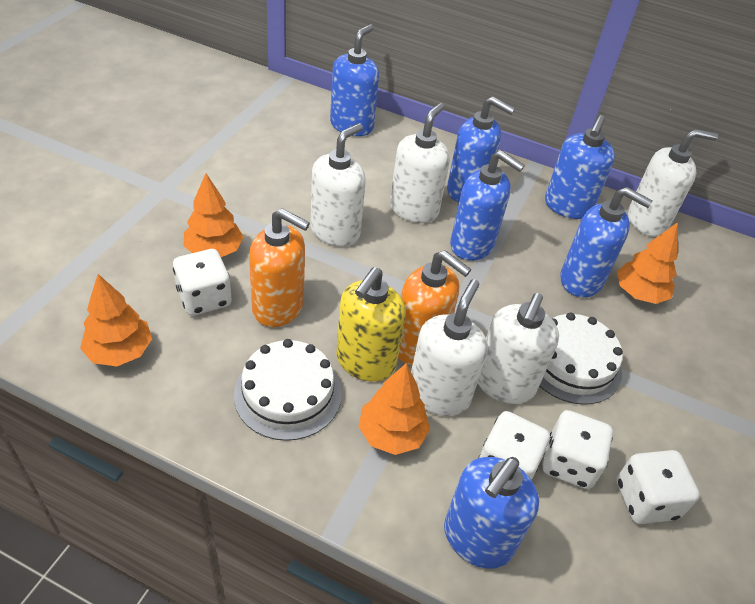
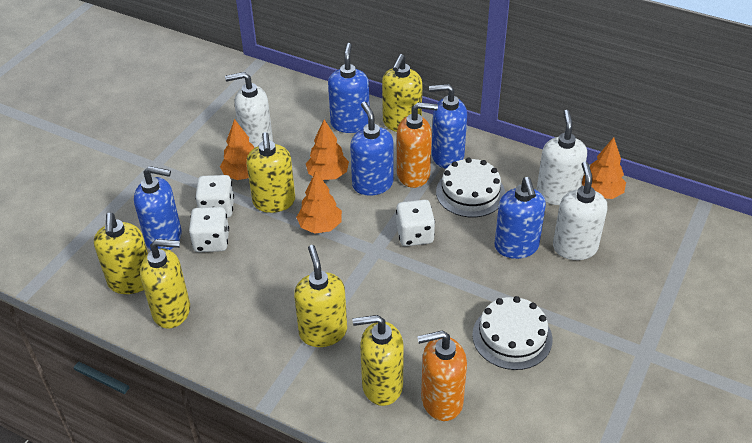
blue soap dispenser: [330,24,379,136] [444,457,539,569] [447,96,515,202] [450,150,525,261] [545,115,615,219] [560,187,653,298] = 6 -> [134,166,182,250] [328,43,369,133] [350,102,394,196] [429,84,467,168] [494,177,546,259] = 5
white dice: [173,249,232,316] [478,411,550,480] [542,410,613,489] [617,450,700,524] = 4 -> [189,207,229,252] [195,175,234,218] [396,200,435,246] = 3
white soap dispenser: [310,123,366,247] [390,103,450,223] [411,279,488,416] [478,293,559,404] [628,129,718,237] = 5 -> [225,72,273,147] [537,110,587,205] [553,161,607,260] = 3
yellow soap dispenser: [336,267,406,382] = 1 -> [94,213,148,294] [140,239,190,329] [246,132,295,213] [294,245,347,347] [353,315,404,406] [382,54,422,132] = 6

